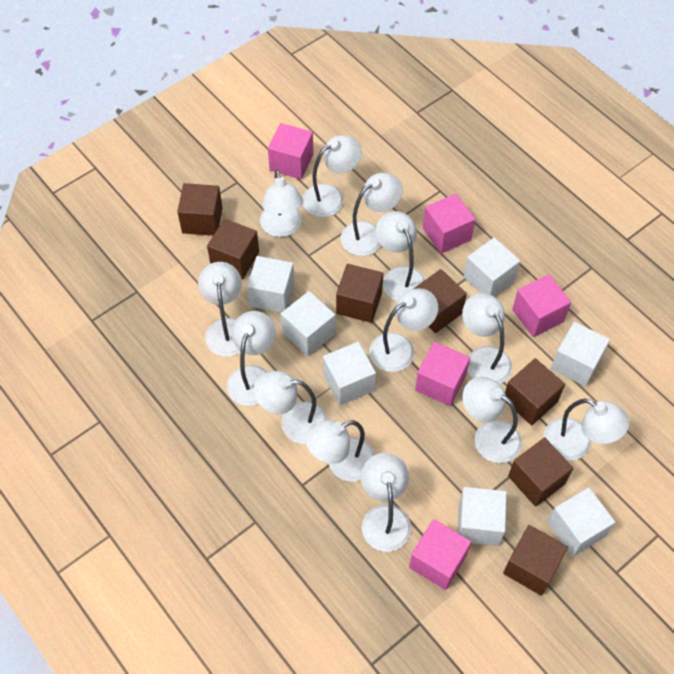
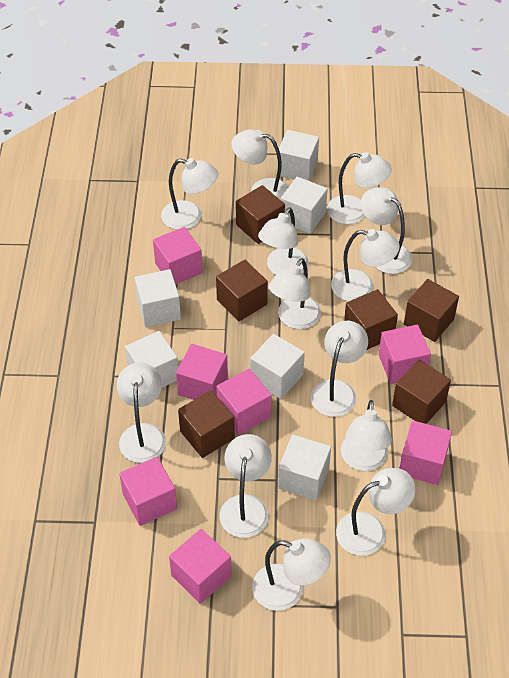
brown cube: [177,183,223,236] [207,219,259,279] [336,264,383,323] [413,269,467,333] [503,525,568,596] [505,358,565,425] [508,437,573,507] = 7 -> [178,390,235,458] [216,260,268,322] [236,185,285,244] [344,289,398,350] [392,360,451,424] [404,279,459,342] = 6
pink cube: [268,123,313,179] [409,519,471,590] [415,342,470,406] [423,193,475,254] [512,274,571,337] = 5 -> [119,457,177,526] [153,227,203,285] [169,529,232,604] [176,344,228,400] [216,368,271,435] [379,325,431,384] [399,420,452,485] = 7
white cube: [247,256,295,313] [281,291,335,356] [323,342,376,406] [457,487,507,546] [463,237,520,297] [548,487,615,557] [551,322,610,387] = 7 -> [125,331,178,388] [134,269,181,327] [250,334,305,399] [277,130,319,181] [278,434,331,500] [281,177,328,234] = 6

